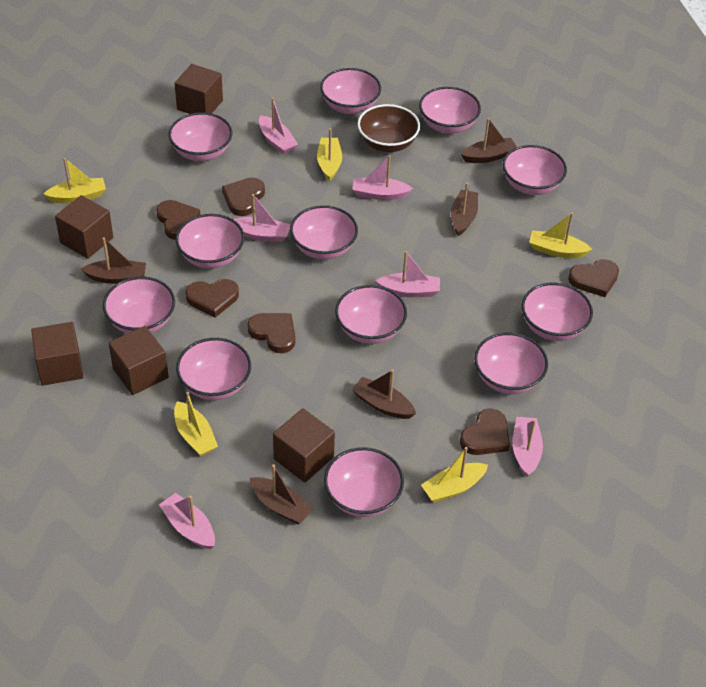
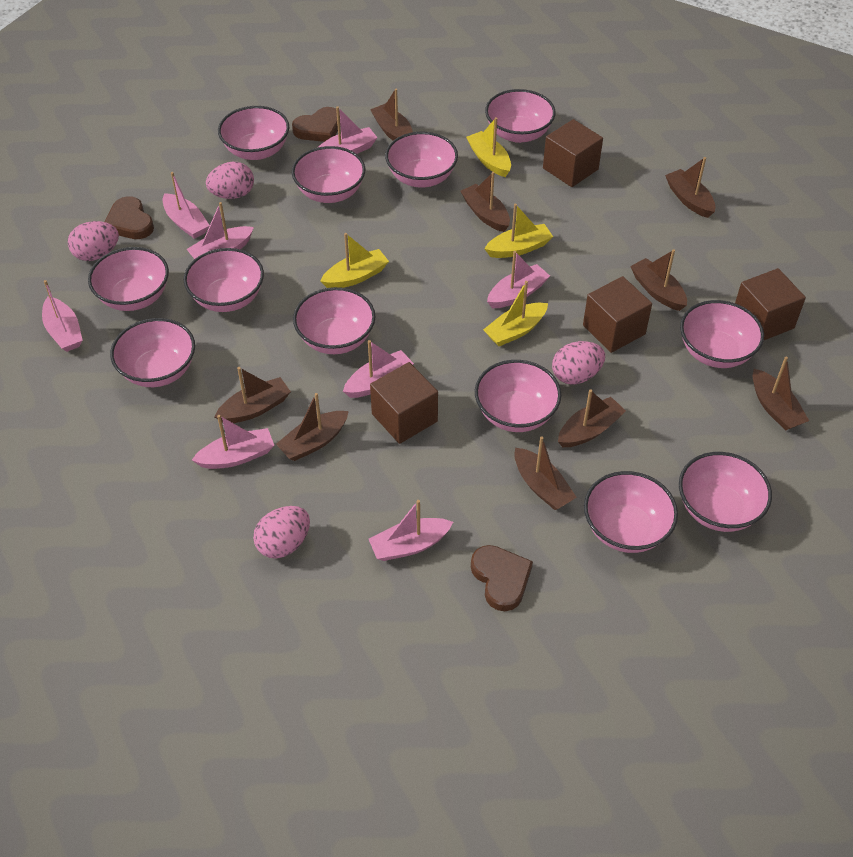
brown boat: [81,237,146,284] [250,464,314,525] [352,369,416,419] [451,183,478,236] [461,118,517,163] = 5 -> [214,367,291,423] [276,393,349,461] [370,89,413,140] [460,172,510,232] [514,436,577,510] [558,389,626,447] [630,249,687,311] [665,157,716,218] [753,356,809,431] = 9
brown bowl: [357,104,420,152] = 1 -> none = 0
brown cube: [31,322,83,386] [55,195,113,259] [109,326,169,395] [175,64,223,114] [273,408,335,483] = 5 -> [370,362,438,444] [543,119,603,187] [583,276,652,353] [735,268,806,340] = 4
brown heart: [156,200,200,240] [185,279,239,318] [222,178,265,216] [247,313,295,353] [460,409,510,455] [568,259,619,297] = 6 -> [104,196,154,239] [292,107,341,142] [471,545,533,611] = 3
pink boat: [159,493,215,549] [233,194,291,242] [259,98,298,154] [353,155,413,200] [376,251,440,297] [512,417,543,477] = 6 -> [42,280,83,352] [162,172,210,239] [187,202,254,259] [192,415,274,469] [317,107,378,154] [343,340,414,398] [369,500,453,561] [487,251,550,308] = 8
pink egg: none = 0 -> [68,221,119,261] [206,162,254,199] [253,506,310,559] [552,341,605,385] = 4
yellow boat: [44,158,106,203] [174,392,218,456] [317,128,342,182] [421,447,488,503] [529,213,592,258] = 5 -> [320,233,389,288] [466,117,511,177] [483,281,548,346] [485,204,553,258] = 4

